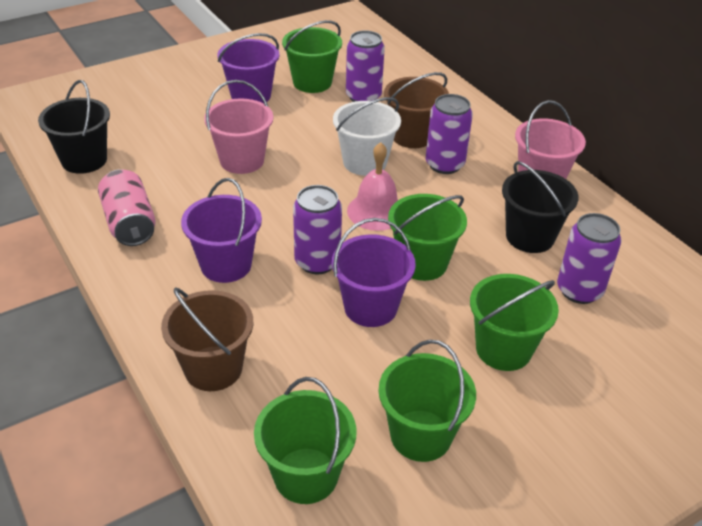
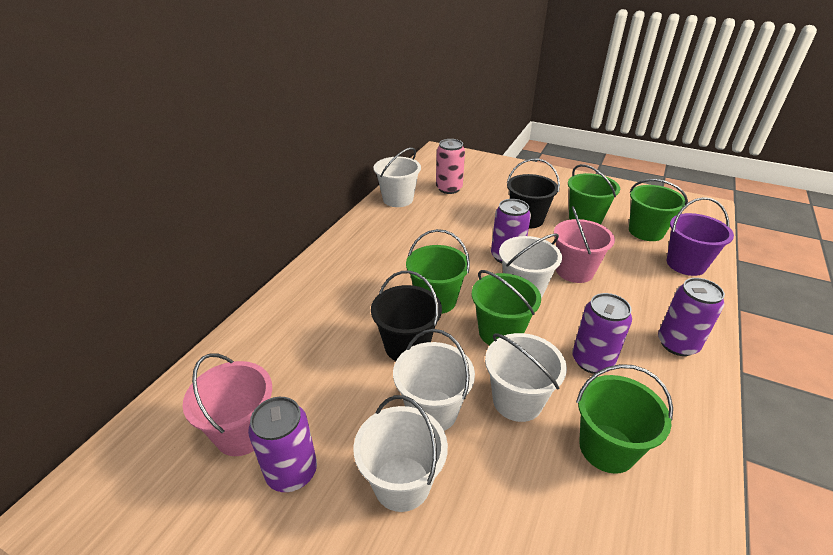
brown bucket: [161,287,253,391] [384,72,449,148] = 2 -> none = 0
pink bell: [347,142,398,231] = 1 -> none = 0
purple bucket: [181,178,262,283] [217,33,279,103] [332,218,416,327] = 3 -> [667,197,734,276] = 1
white bucket: [333,97,401,176] = 1 -> [354,395,448,512] [373,148,421,207] [393,329,475,431] [485,333,567,422] [499,233,562,298] = 5

